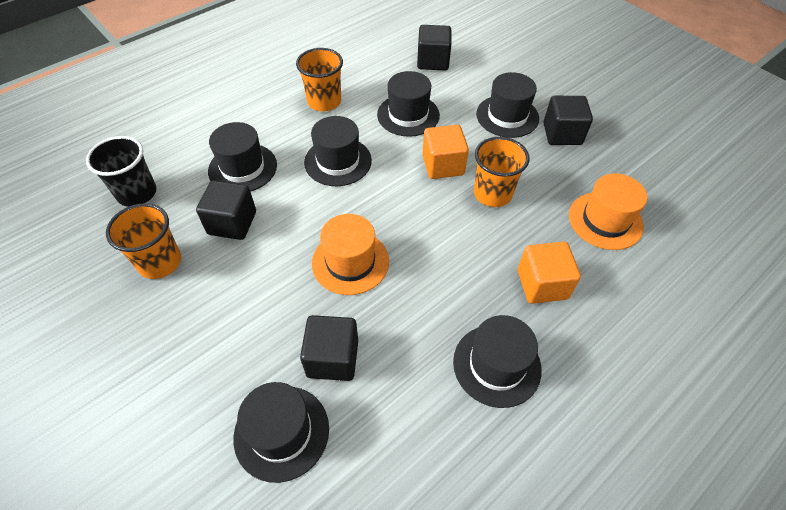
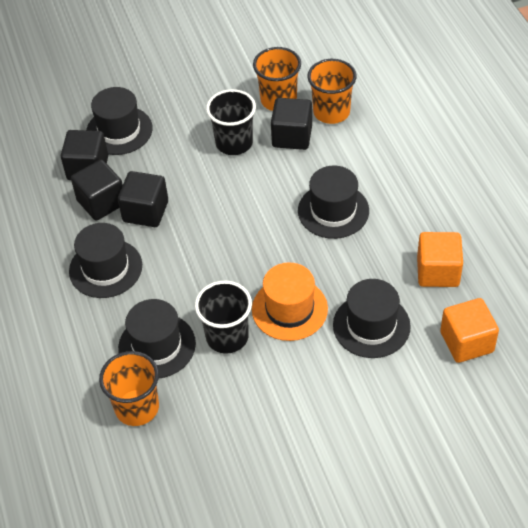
black cup: [86,136,156,207] = 1 -> [195,281,252,354] [206,89,256,155] = 2
black hat: [208,122,277,192] [233,382,329,483] [304,116,372,186] [377,71,440,137] [453,315,542,408] [476,72,539,138] = 6 -> [69,223,142,298] [86,87,153,155] [118,299,196,378] [298,165,369,239] [333,279,411,358] = 5
orange hat: [312,214,389,295] [569,173,647,250] = 2 -> [252,262,328,341] = 1

